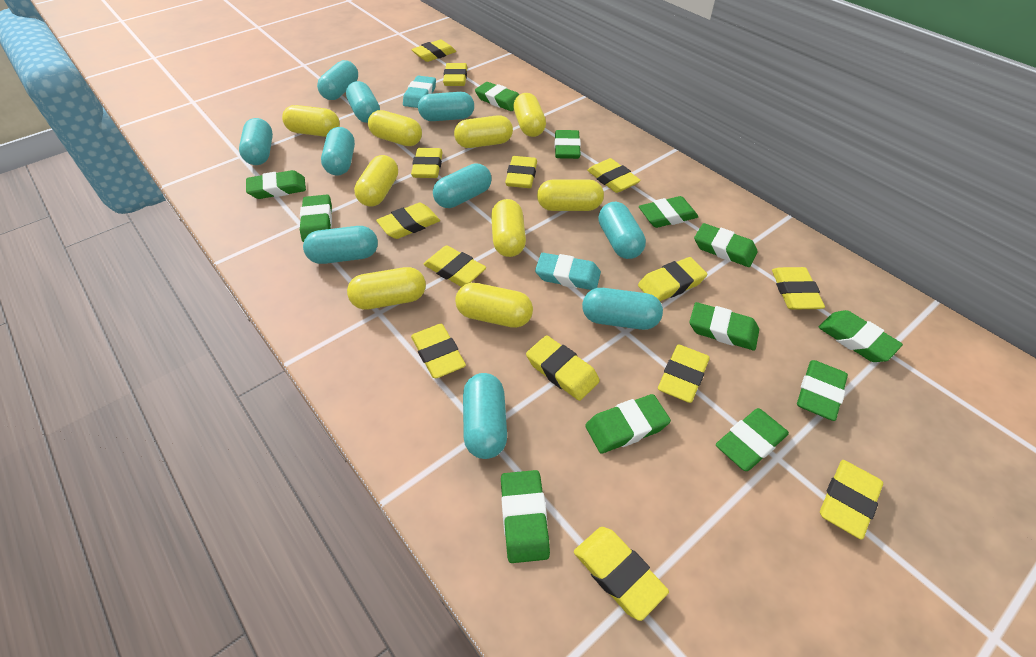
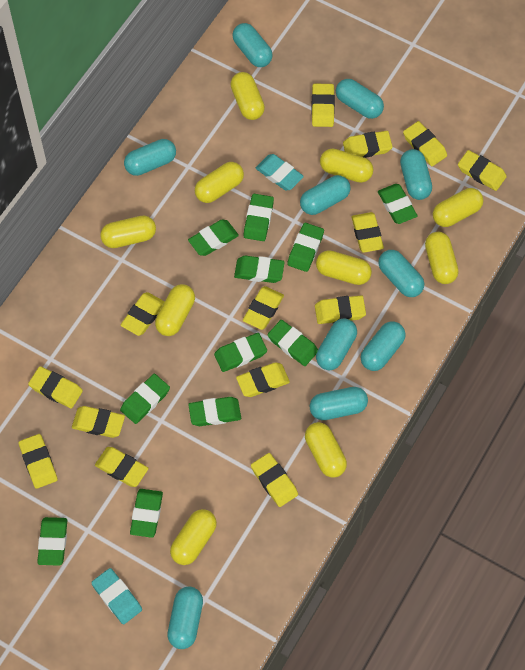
green eraser: [246,170,306,199] [300,195,332,242] [475,82,519,111] [501,470,550,563] [555,130,581,159] [585,394,671,454] [639,196,698,228] [689,302,759,351] [694,223,758,267] [716,408,789,471] [797,360,848,421] [818,310,903,362] = 12 -> [37,517,67,566] [120,374,170,424] [130,489,163,538] [188,220,239,256] [188,397,241,426] [214,333,267,372] [234,256,285,283] [243,194,274,241] [268,320,318,366] [287,223,324,272] [378,184,417,224] = 11
yellow capsule: [282,105,340,137] [347,267,426,310] [354,155,398,207] [368,110,422,146] [454,115,513,148] [455,283,533,328] [491,199,526,257] [513,93,546,137] [537,179,604,211] = 9 -> [100,216,156,248] [155,284,195,336] [170,509,217,565] [195,162,244,203] [230,72,265,120] [305,422,347,478] [316,250,372,285] [320,148,373,183] [425,232,459,284] [433,188,483,227] = 10

